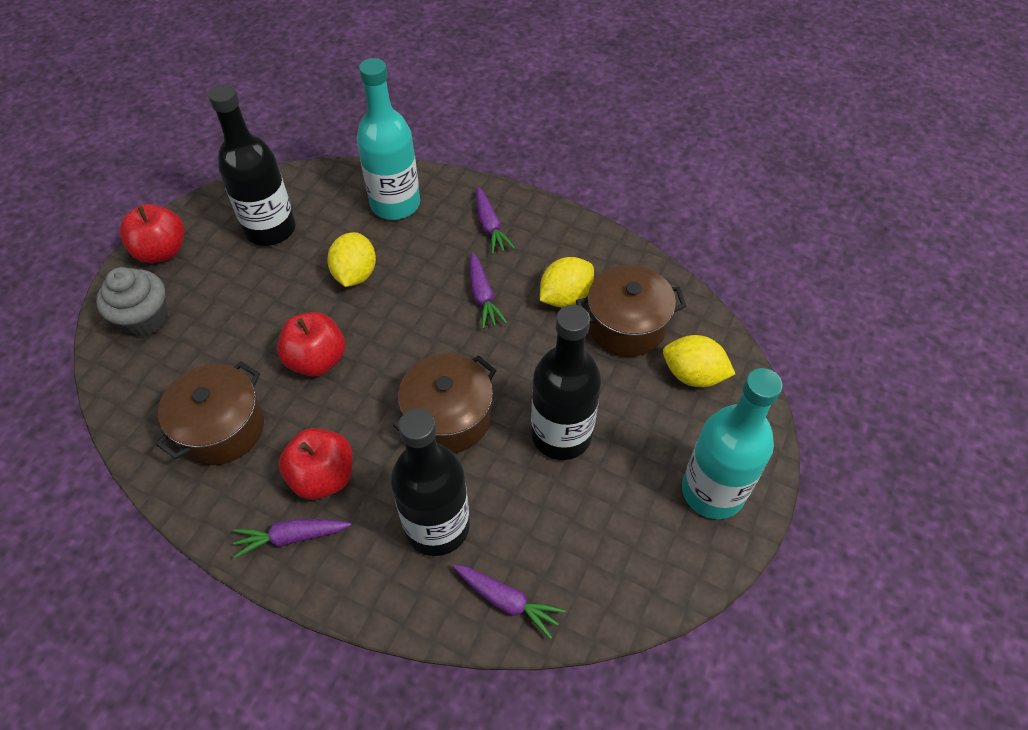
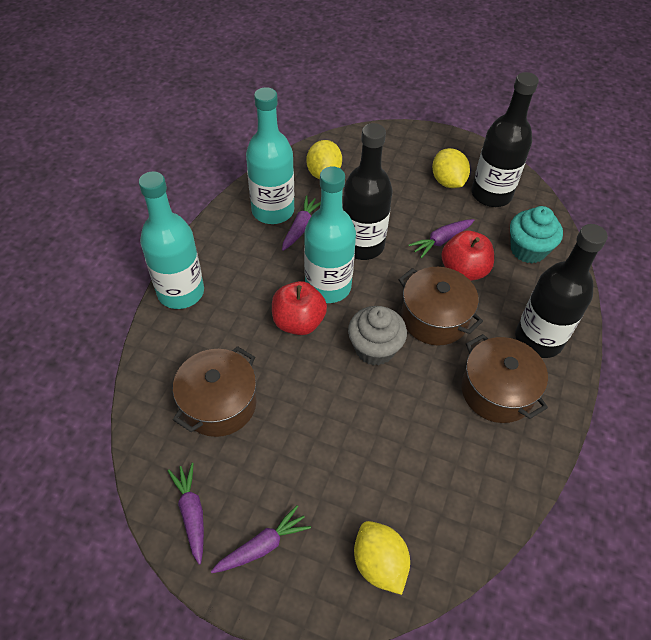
red apple: [120,204,185,263] [277,312,345,376] [279,428,353,500] = 3 -> [272,281,327,335] [441,230,494,281] = 2
turquoise bottle: [357,58,420,220] [682,368,783,519] = 2 -> [139,171,204,309] [246,87,294,224] [304,166,356,303] = 3
turquoise cupcake: none = 0 -> [510,206,563,264] = 1

